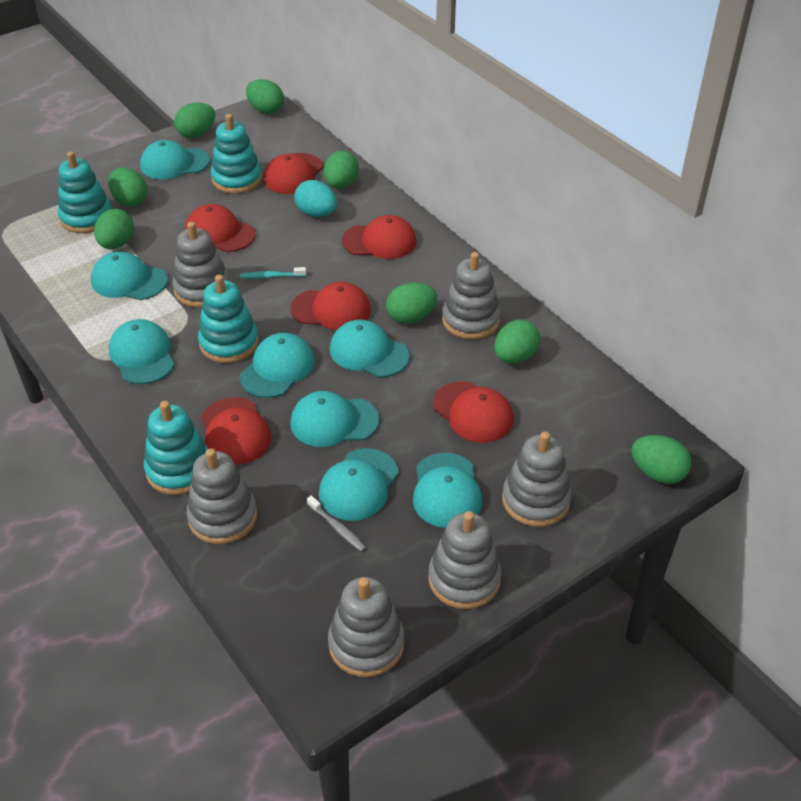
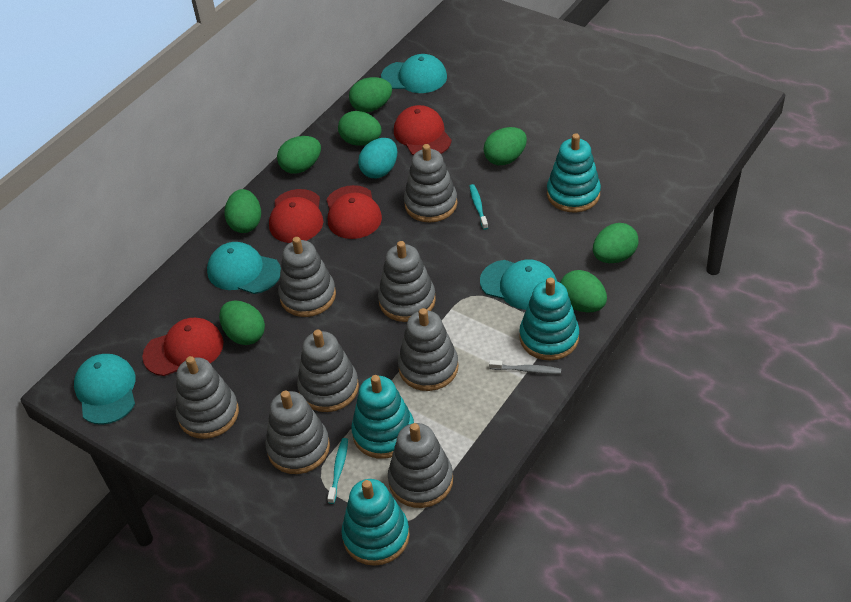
grey stacking toy: [172,222,229,308] [186,448,257,544] [328,577,404,677] [428,511,501,609] [442,252,501,339] [502,432,572,527] = 6 -> [176,356,239,439] [265,391,330,474] [278,237,336,317] [297,329,359,412] [378,241,436,322] [388,423,453,508] [398,308,459,391] [404,144,458,223] = 8
red cap: [185,204,256,252] [201,397,271,464] [264,153,323,194] [291,282,371,330] [342,215,417,259] [433,381,514,443] = 6 -> [142,318,224,376] [269,189,323,243] [326,185,382,239] [394,105,452,155] = 4
turquoise cap: [91,251,168,300] [109,319,174,384] [140,140,210,179] [240,333,315,398] [290,391,379,447] [319,448,399,521] [330,320,410,377] [413,453,482,528] = 8 -> [74,354,136,425] [207,242,281,294] [381,54,447,93] [480,259,557,310] = 4
turquoise toothbrush: [240,267,306,279] = 1 -> [327,438,348,504] [469,184,488,230] = 2

